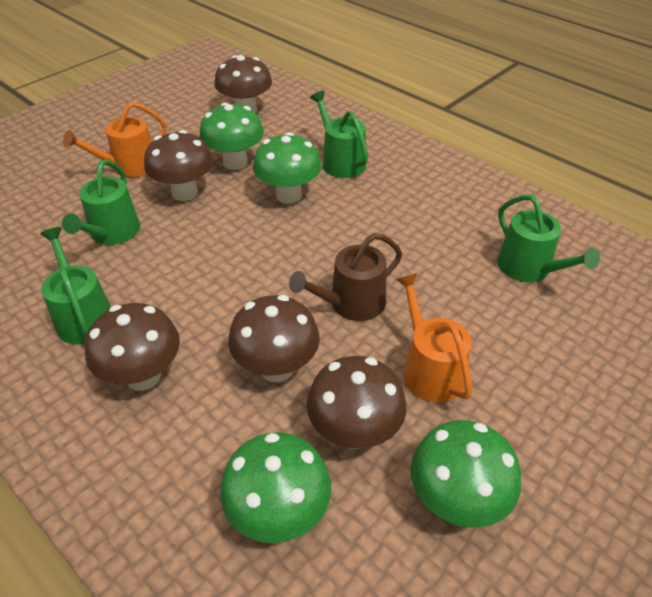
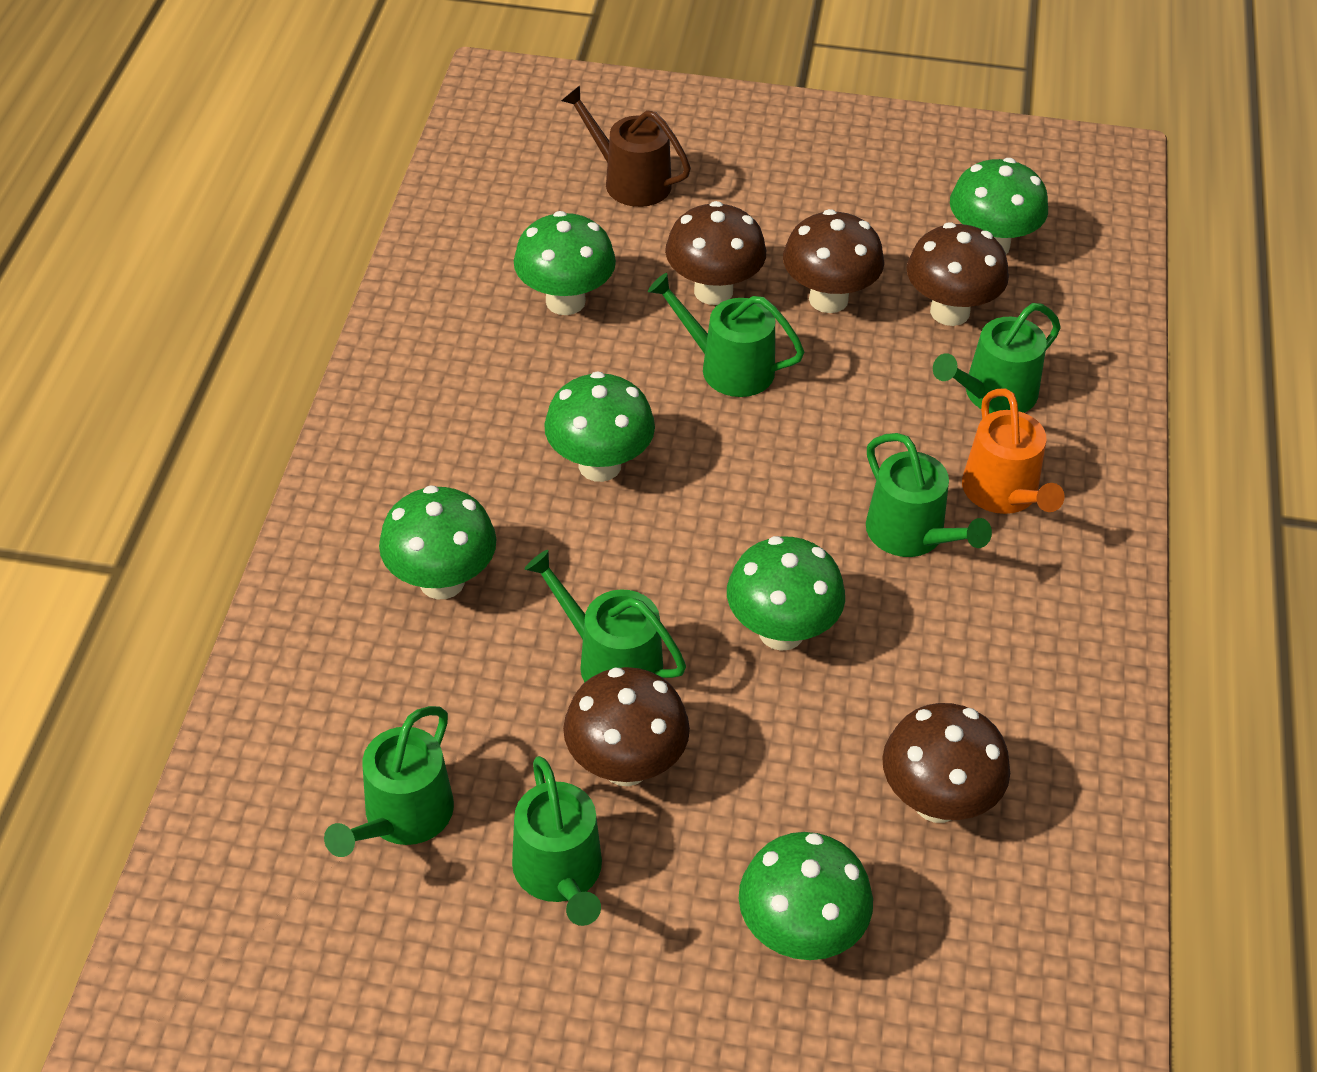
green mushroom: [199,103,264,170] [220,432,331,543] [253,132,322,204] [411,420,521,528] = 4 -> [379,485,496,599] [514,211,616,315] [544,371,655,482] [727,536,845,651] [739,832,873,960] [950,158,1048,254] = 6
green watering can: [40,227,111,344] [62,160,140,245] [310,91,368,178] [497,195,600,282] = 4 -> [324,706,454,857] [512,756,602,926] [525,550,686,682] [648,273,804,397] [866,433,992,557] [933,303,1061,413] = 6
orange watering can: [63,102,166,177] [396,273,472,403] = 2 -> [962,389,1065,514] = 1

